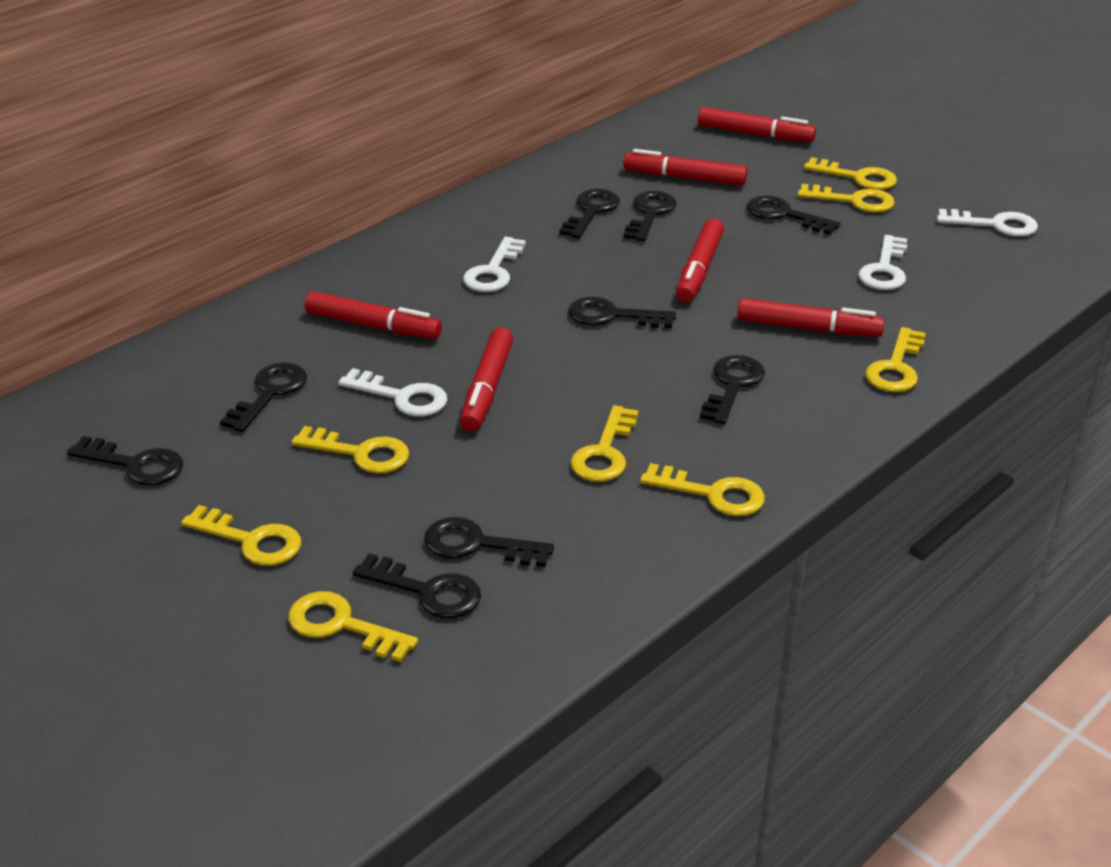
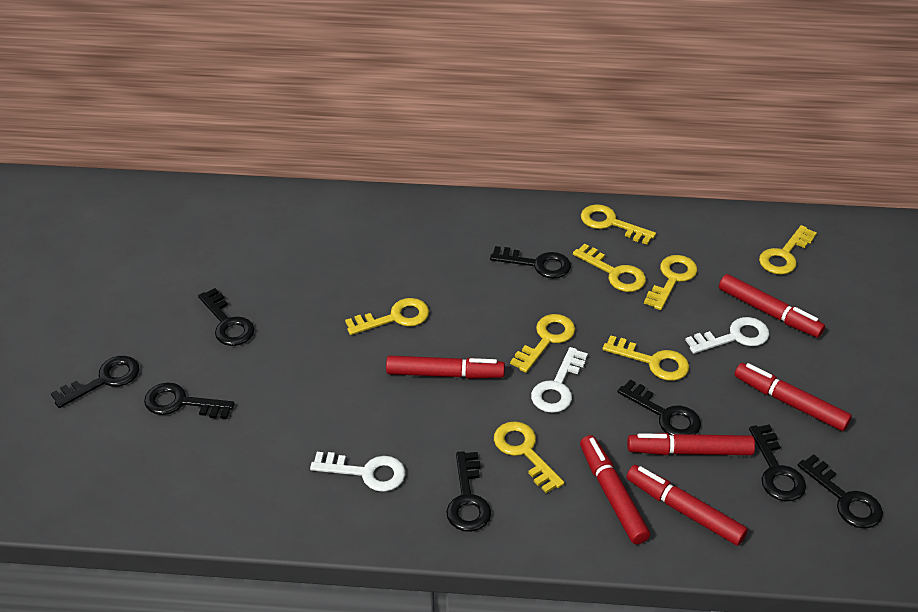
black key: [67,436,183,486] [220,362,307,432] [353,553,481,618] [424,517,554,567] [559,189,620,239] [568,297,676,328] [624,191,677,242] [700,355,765,424] [746,195,841,235] = 9 -> [51,356,139,408] [144,382,235,419] [198,288,254,346] [446,451,491,532] [490,246,571,279] [617,379,701,435] [749,424,806,502] [798,454,883,529] = 8
white key: [338,368,448,416] [463,237,526,292] [858,235,907,290] [937,209,1038,237] = 4 -> [310,452,405,492] [531,347,588,413] [685,317,769,354] = 3

